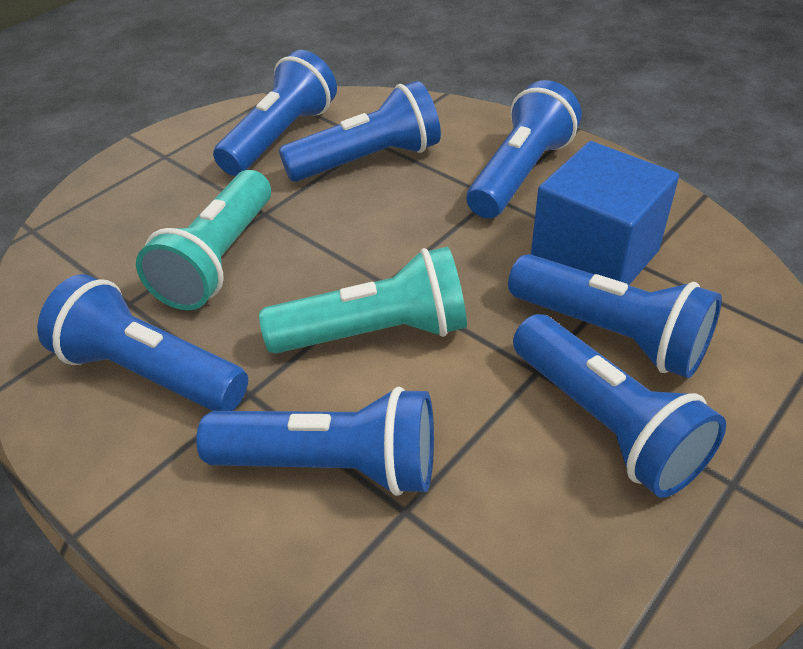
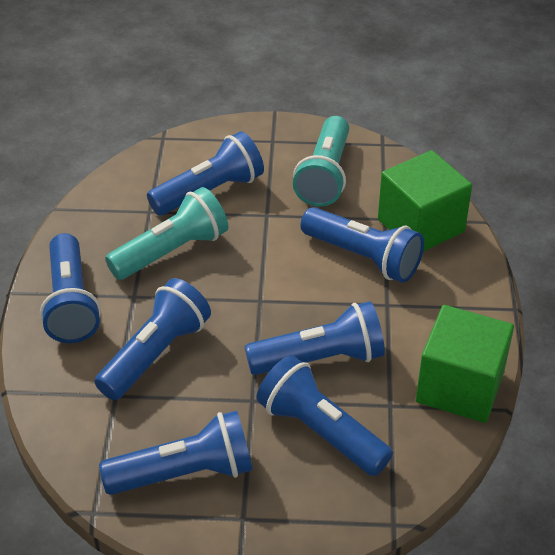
blue cube: [531,141,679,285] = 1 -> none = 0
green cube: none = 0 -> [378,150,472,252] [416,305,514,423] = 2

